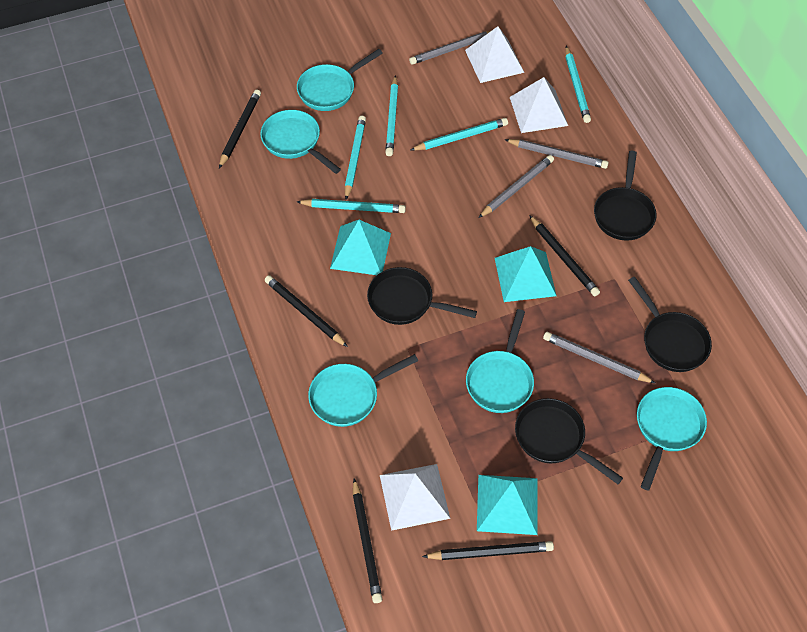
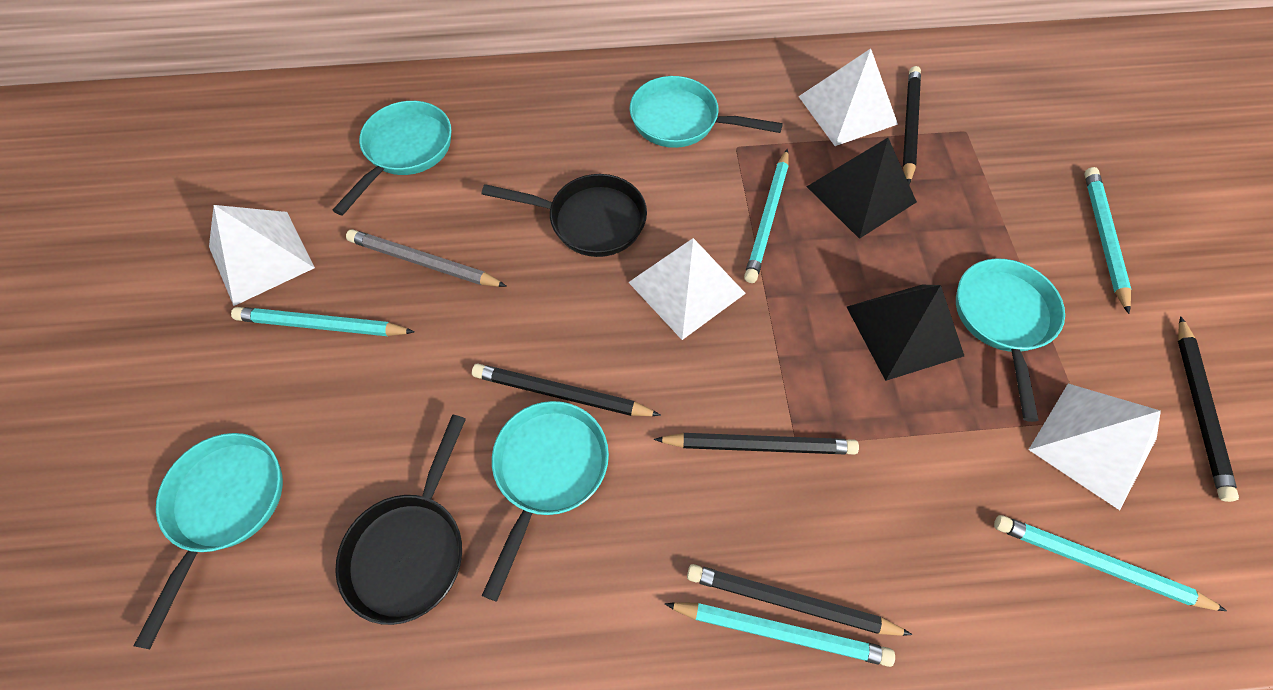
black pan: [367,267,477,325] [515,398,623,484] [594,151,656,241] [628,277,712,372] = 4 -> [335,415,466,625] [482,174,647,257] = 2
black pyramid: none = 0 -> [806,138,917,239] [847,285,964,381] = 2
grey pencil: [409,31,490,65] [478,155,554,218] [504,139,609,169] [543,332,655,383] = 4 -> [346,229,507,287] = 1
turquoise pyramid: [330,220,391,275] [477,475,538,535] [495,246,557,302] = 3 -> none = 0
white pyramid: [380,464,450,531] [465,26,525,83] [510,77,568,133] = 3 -> [209,205,315,306] [628,238,746,340] [798,49,898,146] [1029,384,1161,510] = 4

